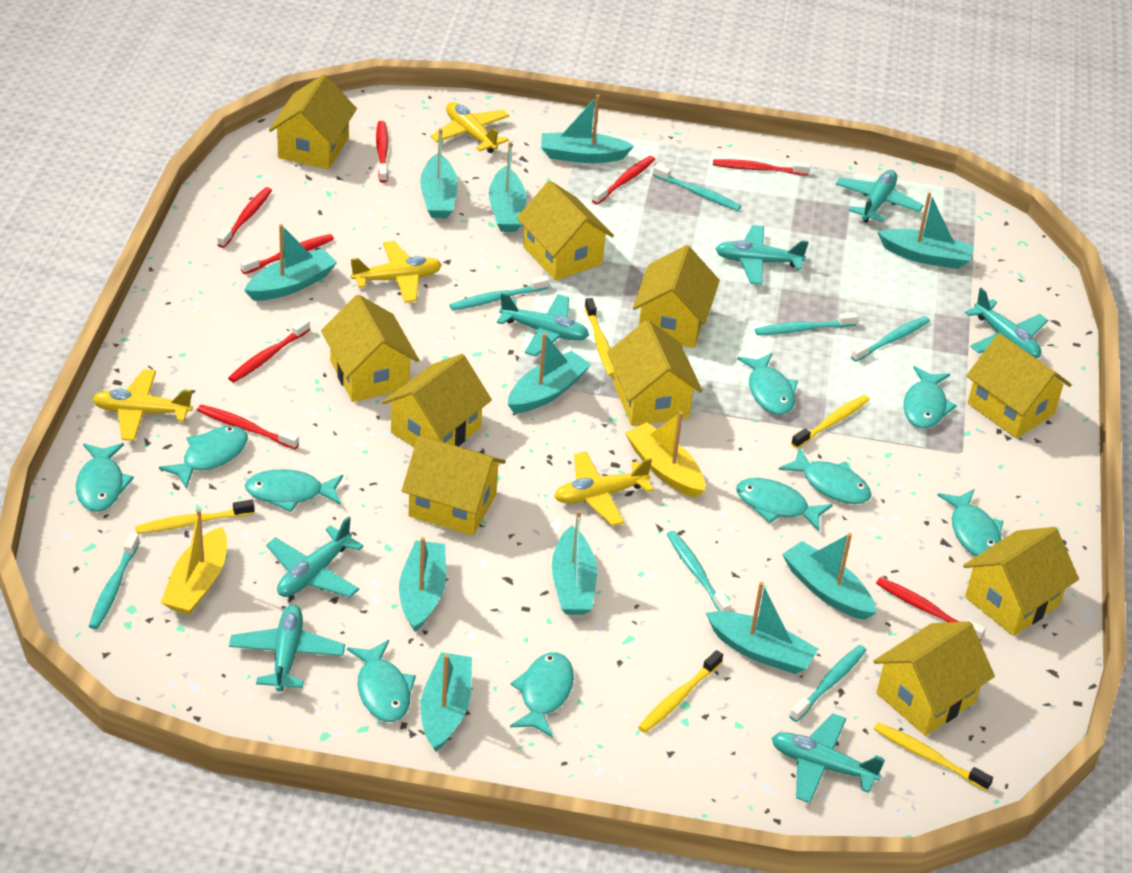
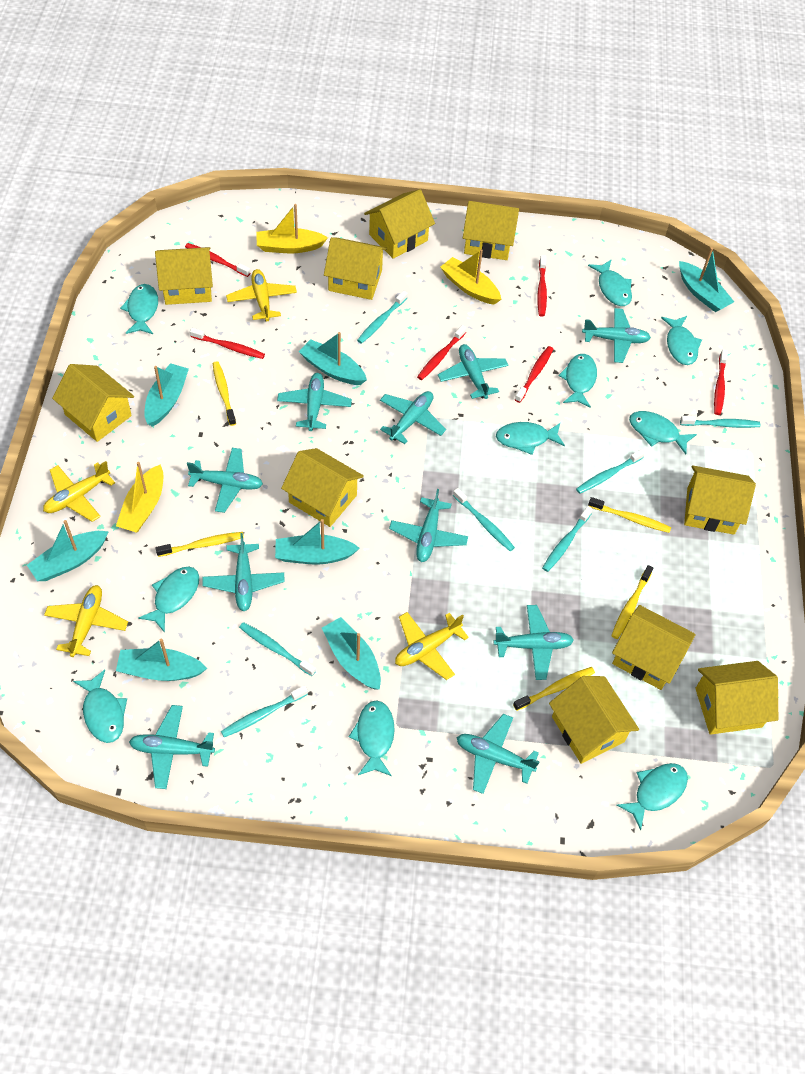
red toothbrush: [197,405,299,449] [217,187,272,248] [228,318,310,383] [240,234,334,274] [376,121,388,183] [592,156,655,205] [713,159,810,176] [876,577,986,640] = 8 -> [185,243,250,277] [190,328,265,359] [417,325,467,380] [515,346,553,403] [537,255,547,317] [714,349,728,415] = 6
turquoise boat: [244,224,337,301] [399,537,446,632] [420,128,458,218] [421,652,472,752] [489,142,526,232] [508,333,591,414] [541,95,634,163] [552,510,597,615] [706,582,818,674] [782,533,877,620] [878,192,974,269] = 11 -> [27,520,109,581] [116,638,207,681] [144,363,189,427] [275,519,360,565] [299,332,367,385] [322,617,381,690] [679,247,734,312] = 7
turquoise plane: [229,605,345,692] [266,516,364,597] [497,293,589,356] [716,225,809,285] [772,714,885,803] [836,170,924,223] [965,288,1048,359] = 7 -> [129,705,215,789] [187,448,263,513] [202,533,285,611] [277,373,352,431] [380,391,446,444] [389,489,468,562] [438,344,508,399] [457,714,539,794] [494,605,574,680] [582,308,651,363] = 10
yellow boat: [161,509,227,615] [625,412,705,498] = 2 -> [116,462,163,532] [257,204,328,253] [441,249,502,305] = 3

